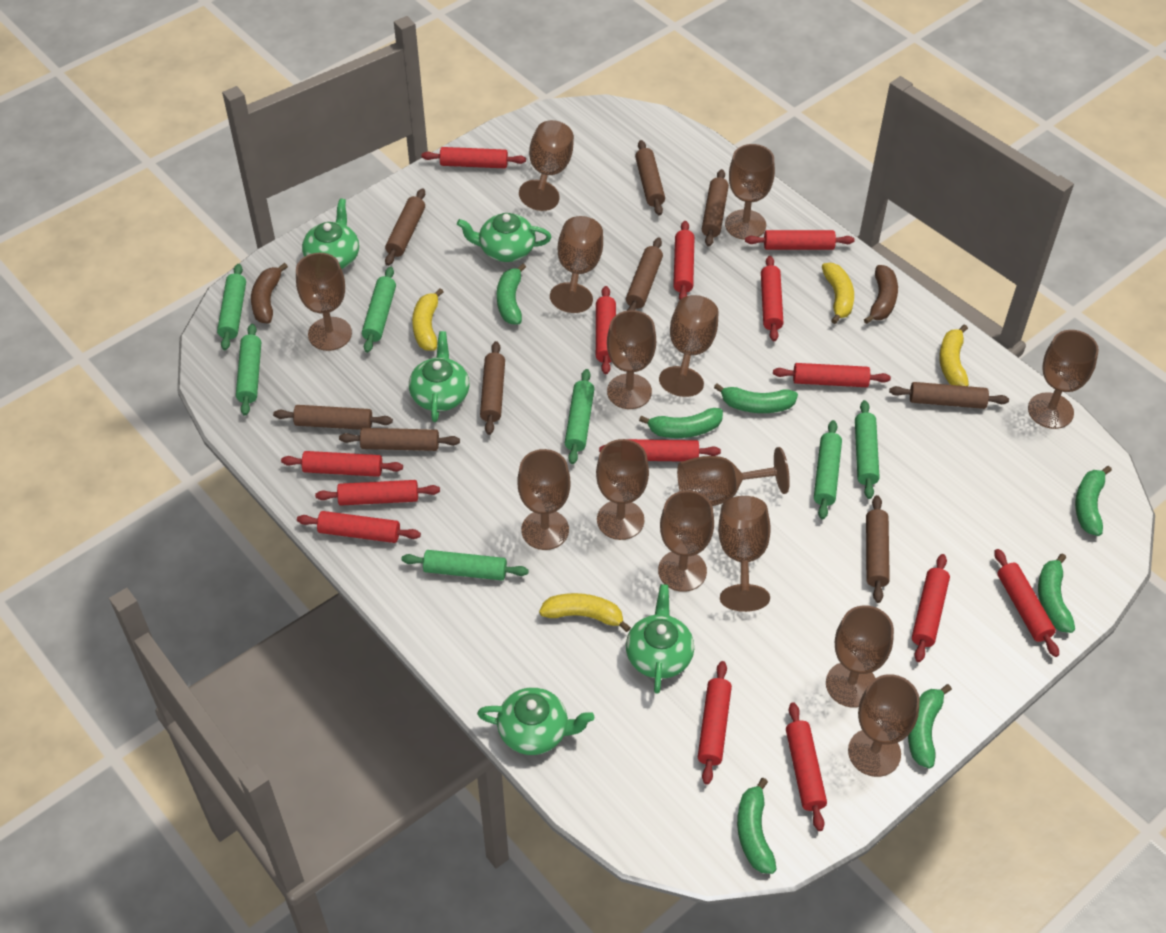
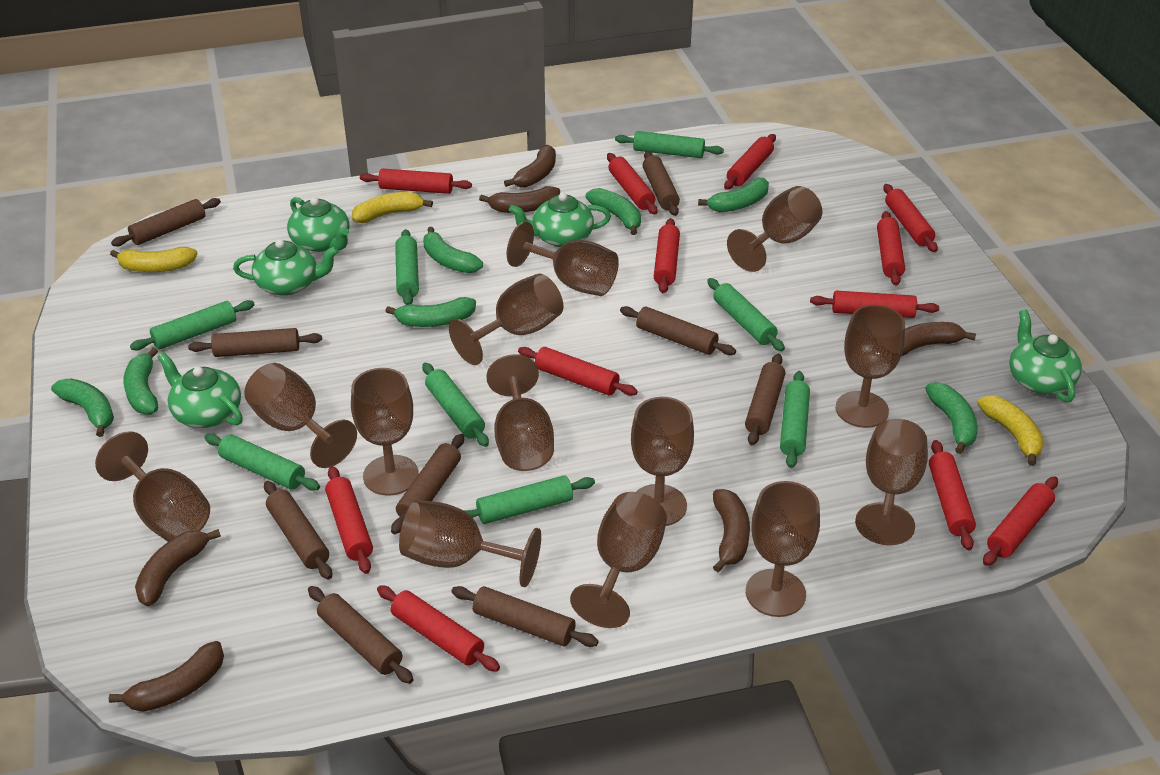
brown banana: [251,263,288,323] [864,265,898,324] = 2 -> [109,641,224,712] [135,529,221,606] [479,186,560,213] [504,145,556,188] [713,489,750,572] [902,322,976,356] = 6
brown goblet: [296,253,352,351] [517,449,571,550] [519,120,574,211] [550,216,603,313] [596,439,649,540] [607,310,656,409] [658,490,714,592] [659,295,719,397] [677,447,790,506] [718,496,771,612] [725,144,775,240] [826,605,894,708] [848,674,920,777] [1028,330,1099,429] = 14 -> [95,431,210,542] [244,363,357,468] [351,368,419,496] [399,500,541,587] [449,274,563,365] [486,354,554,471] [506,221,619,296] [570,492,667,628] [631,397,694,526] [727,186,822,272] [746,481,820,617] [836,305,905,428] [855,419,928,545] = 13
green rolling pin: [217,264,246,350] [236,324,261,416] [362,267,396,353] [401,550,529,581] [565,369,594,464] [814,420,842,519] [855,400,880,499] = 7 -> [130,300,255,351] [204,434,320,491] [395,229,419,305] [422,363,489,447] [463,475,595,524] [615,131,724,158] [707,278,785,351] [780,371,810,468] = 8
red rolling pin: [281,451,403,477] [297,511,421,543] [315,480,440,506] [422,147,526,168] [596,286,616,374] [599,439,721,462] [673,221,694,300] [698,661,732,785] [745,230,855,250] [761,256,784,341] [773,363,891,387] [786,702,827,831] [912,554,950,662] [994,549,1059,657] = 14 -> [325,466,373,574] [360,168,472,194] [377,585,500,672] [518,347,638,396] [607,153,658,215] [654,218,680,293] [724,134,776,190] [810,291,939,318] [877,211,905,286] [883,184,938,252] [929,440,976,550] [983,477,1058,566] = 12
yellow banana: [412,288,444,351] [539,593,631,632] [822,263,854,324] [939,324,969,386] = 4 -> [110,247,198,272] [352,192,433,223] [977,395,1044,466] = 3

